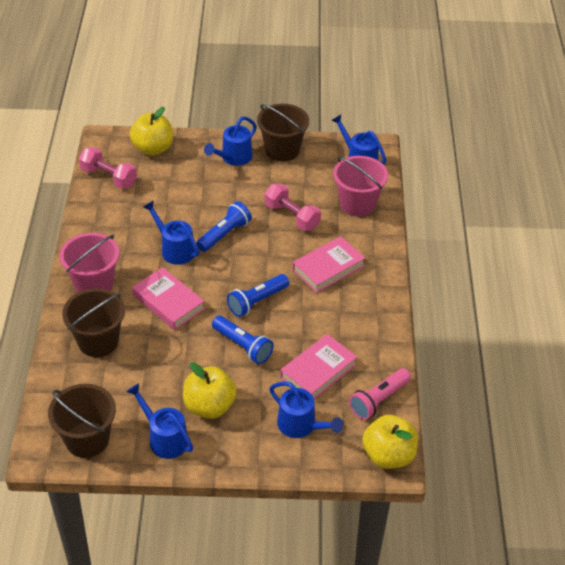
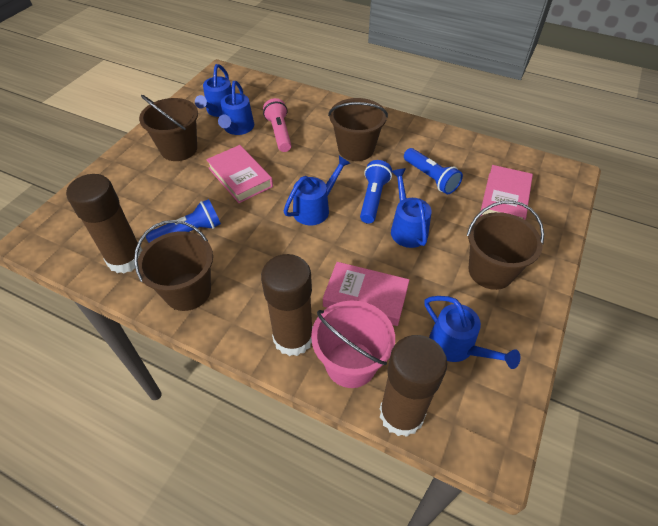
brown bucket: [48,384,116,458] [62,288,125,357] [257,104,309,162] = 3 -> [134,220,213,311] [139,95,198,161] [328,98,388,161] [467,200,544,290] = 4
brown glue stick: none = 0 -> [66,174,142,273] [261,254,313,356] [380,335,447,437] = 3
pink bucket: [60,233,119,293] [333,156,388,216] = 2 -> [311,300,395,388] = 1
pink dumbbell: [79,147,137,189] [264,183,321,231] = 2 -> none = 0
yellow apple: [130,107,173,155] [183,362,237,419] [362,415,418,469] = 3 -> none = 0

